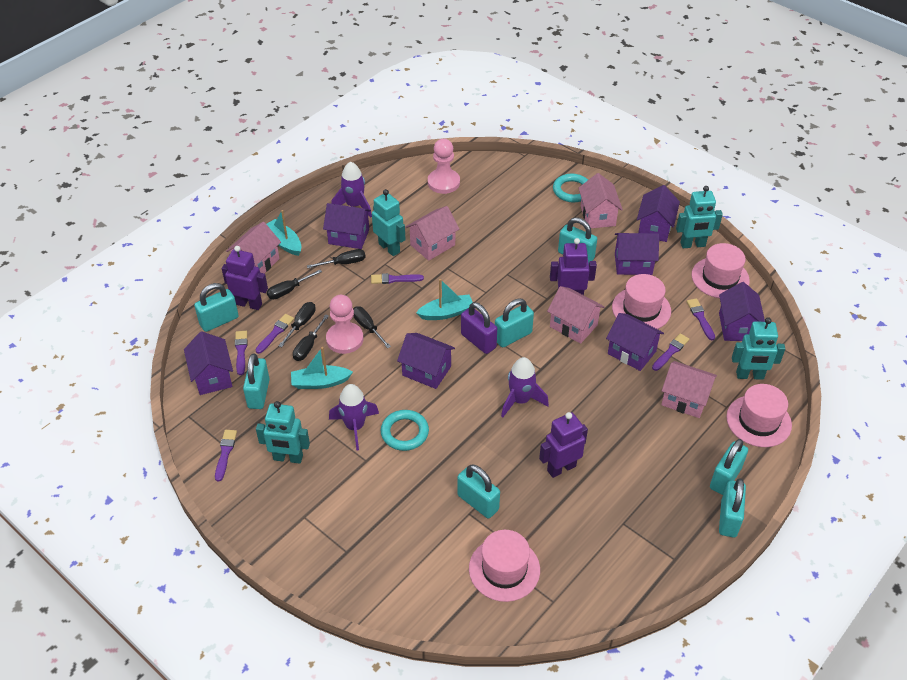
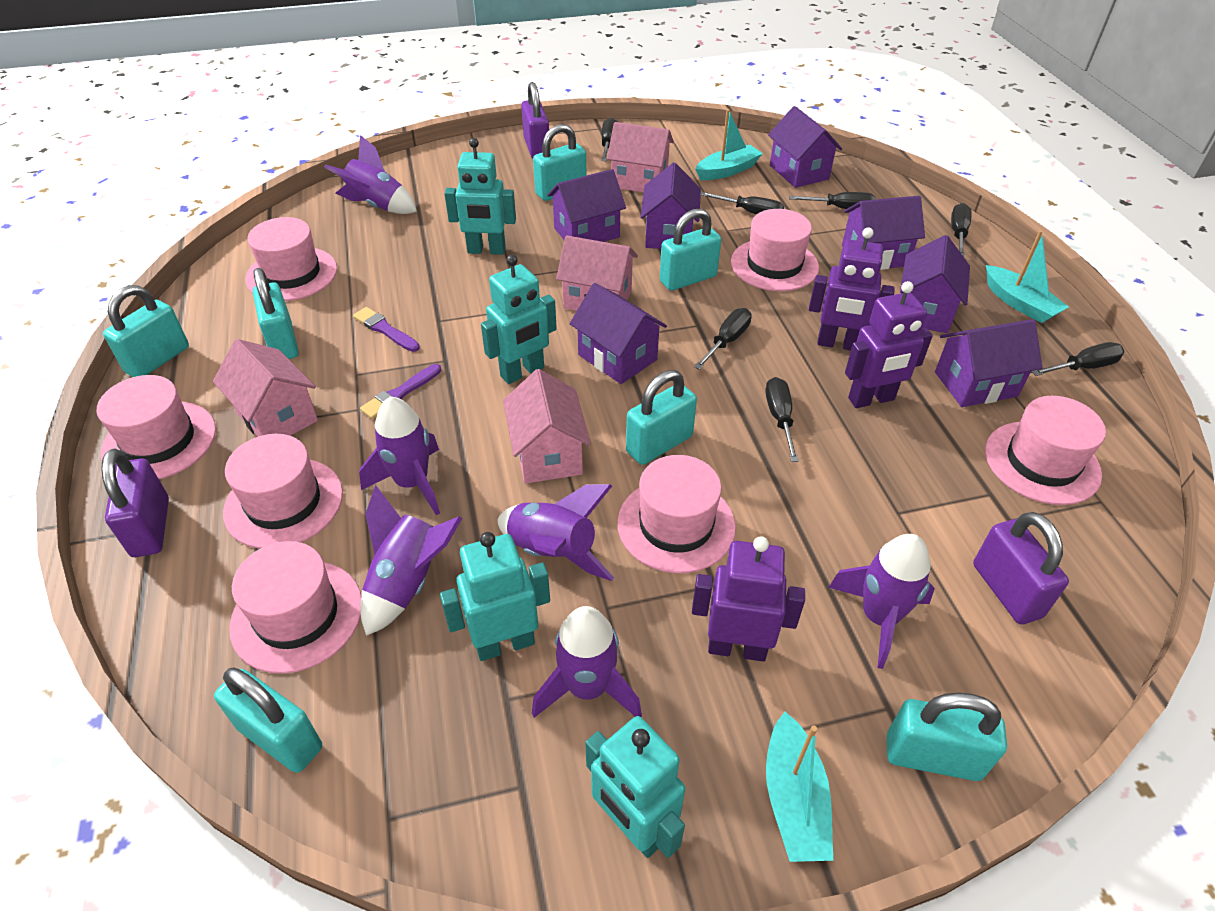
black screwdriver: [267,270,322,299] [278,302,316,347] [293,314,329,361] [307,249,366,268] [353,306,391,348] = 5 -> [601,118,618,161] [694,308,752,370] [701,192,784,214] [766,377,799,462] [789,192,876,209] [951,203,971,257] [1031,342,1124,376] = 7
pink hat: [469,530,540,602] [612,274,671,329] [691,243,750,298] [726,384,792,447] = 4 -> [97,375,216,479] [223,434,343,549] [229,541,361,674] [245,217,337,301] [617,455,736,573] [731,209,819,291] [985,396,1106,505] = 7
pink house: [226,222,281,273] [406,206,459,261] [547,286,604,344] [578,173,623,228] [661,361,717,418] = 5 -> [213,339,318,437] [503,369,591,484] [556,235,638,311] [607,122,674,192] = 4
pink pawn: [326,295,363,354] [428,139,460,194] = 2 -> none = 0
purple brush: [215,430,237,482] [235,331,248,375] [255,314,294,354] [371,273,424,284] [652,333,689,371] [687,298,715,340] = 6 -> [353,307,420,352] [360,364,441,419] = 2
purple padlock: [461,302,497,354] = 1 -> [101,449,169,557] [521,82,549,159] [973,512,1069,625] = 3
purple rocket: [329,384,379,451] [331,161,372,218] [501,357,549,417] = 3 -> [324,135,417,214] [359,396,440,515] [360,485,462,636] [497,484,614,581] [532,606,642,718] [828,534,935,669] = 6
turquoise ring: [381,410,429,451] [553,174,588,202] = 2 -> none = 0

